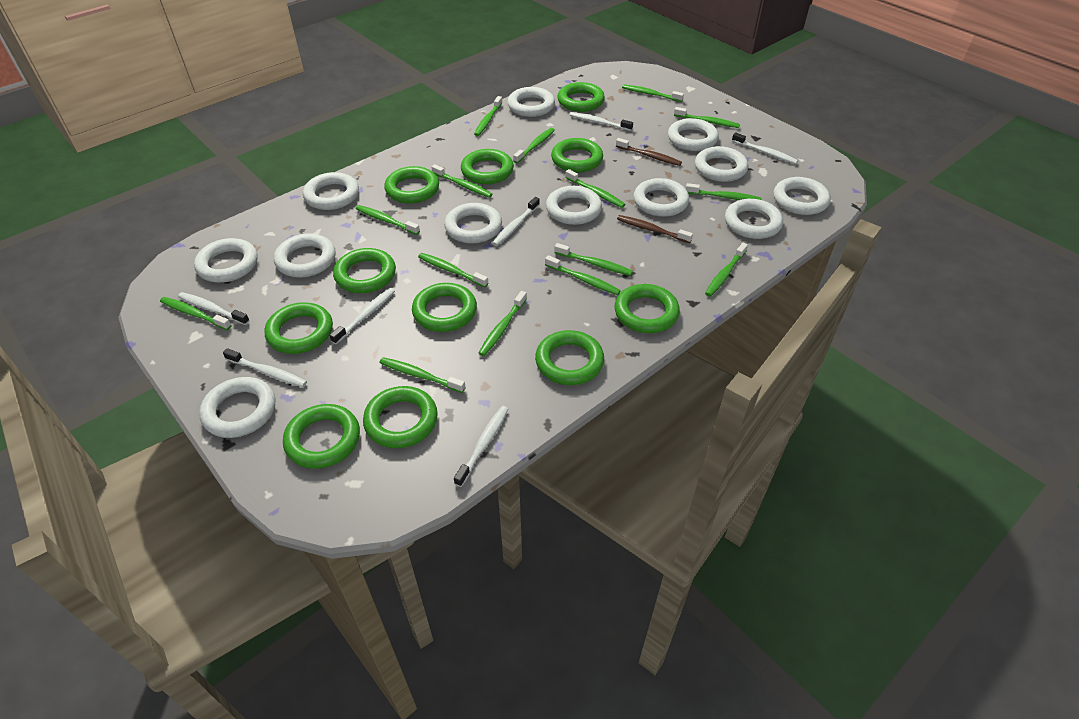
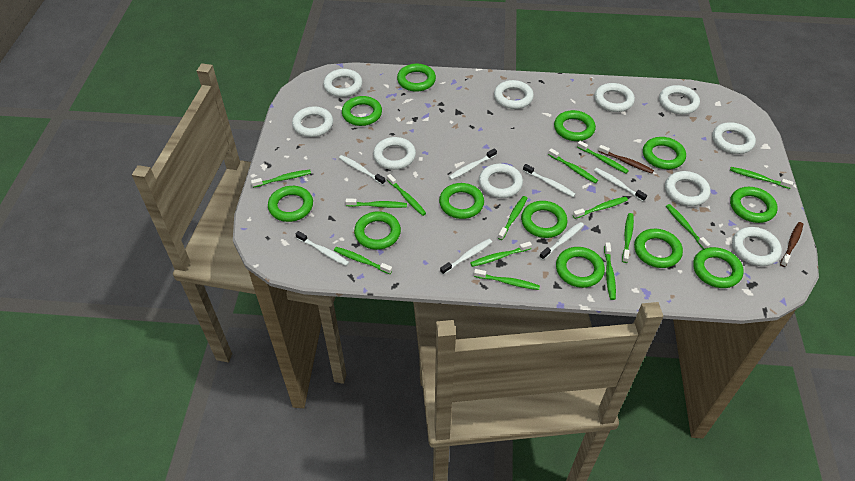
green ring: [265,302,333,354] [283,404,360,469] [333,248,396,293] [363,386,438,448] [384,166,439,203] [412,283,477,332] [461,149,514,184] [535,330,604,385] [551,138,603,172] [558,82,605,112] [615,284,680,333] = 11 -> [268,186,313,222] [342,96,382,126] [354,211,401,250] [397,64,436,92] [439,183,484,219] [521,201,568,238] [554,110,596,141] [556,247,605,288] [634,229,683,268] [643,137,686,169] [693,247,743,288] [730,187,778,223] = 12
green toothbrush: [160,297,231,330] [356,205,420,235] [379,357,465,393] [418,253,488,287] [432,164,492,198] [474,96,503,136] [479,291,527,356] [513,128,555,163] [545,255,621,295] [555,243,633,276] [565,169,625,208] [622,84,684,102] [674,107,740,128] [686,183,762,200] [705,243,748,297] = 15 -> [251,170,311,188] [334,247,392,274] [345,198,407,208] [387,174,426,216] [470,242,532,267] [474,269,540,290] [498,196,527,240] [548,148,598,184] [573,197,628,219] [577,141,629,174] [604,242,616,300] [622,213,634,263] [666,204,710,249] [730,167,793,189] = 14
white ring: [194,238,258,283] [199,377,275,438] [274,234,335,277] [303,172,359,210] [444,203,502,243] [507,87,555,117] [546,186,602,225] [633,178,689,217] [668,118,719,151] [695,146,748,182] [725,199,783,239] [774,177,831,215] = 12 -> [292,106,333,137] [323,69,363,97] [373,137,416,170] [479,164,523,198] [494,80,534,109] [594,83,635,112] [659,85,700,115] [665,171,711,206] [712,122,756,154] [732,227,782,266] = 10

